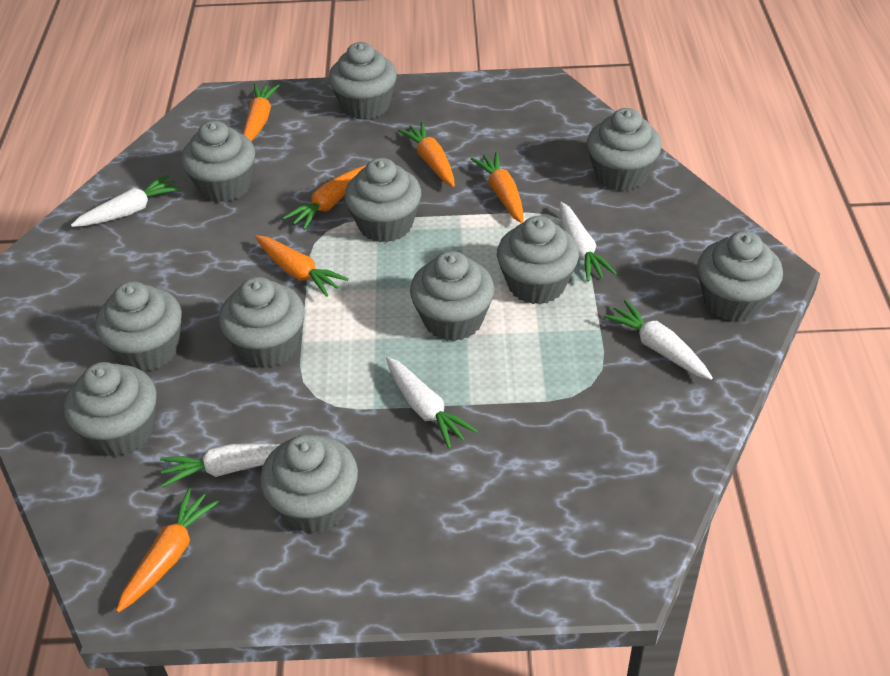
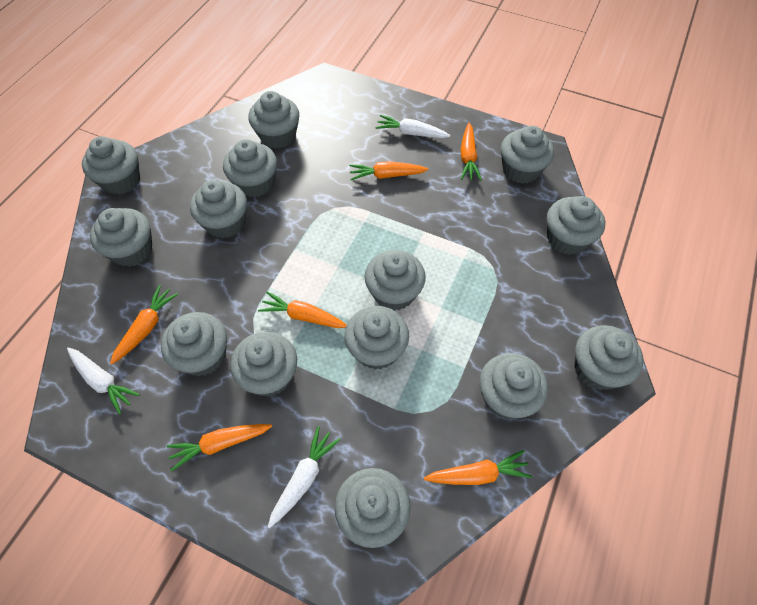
grey cupcake: [64,362,157,457] [95,281,182,372] [181,120,255,202] [219,277,305,368] [260,435,358,534] [329,42,397,120] [345,158,421,242] [410,251,494,341] [497,216,579,304] [587,108,662,191] [697,231,783,322] = 11 -> [82,136,140,195] [90,208,152,267] [161,312,227,376] [190,180,247,239] [223,139,277,198] [230,332,297,397] [249,91,299,149] [335,468,410,548] [344,306,409,370] [365,250,426,311] [479,353,548,419] [501,126,554,184] [547,196,605,255] [575,325,644,390] = 14
white carrot: [71,174,181,227] [160,443,281,487] [386,357,478,449] [559,202,617,282] [603,300,713,380] = 5 -> [67,347,140,414] [268,426,340,528] [375,115,450,138] = 3

